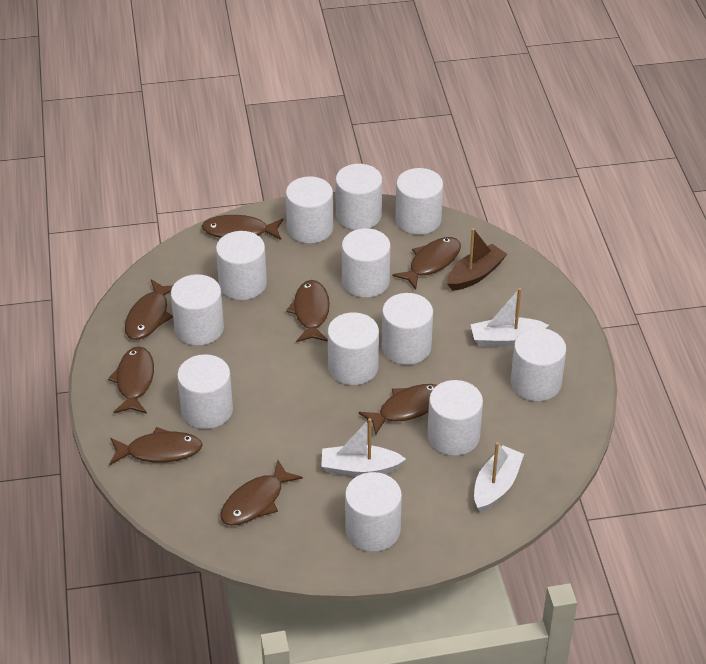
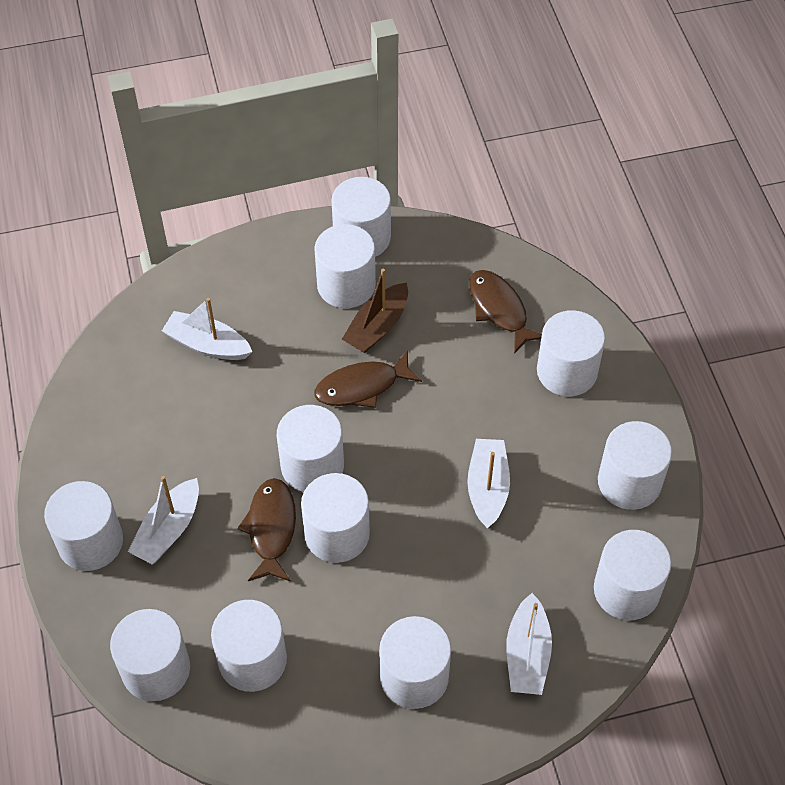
brown fish: [108,346,154,414] [110,427,203,465] [125,279,173,340] [202,215,283,240] [221,460,303,525] [286,280,330,342] [358,384,437,435] [392,237,461,290] = 8 -> [237,478,296,582] [314,350,422,408] [469,270,542,354] = 3
white boat: [321,418,406,477] [470,288,549,347] [474,442,524,512] = 3 -> [128,476,199,564] [162,298,253,360] [467,439,510,528] [506,593,552,695] = 4
white cylinder: [171,274,224,346] [177,354,233,429] [216,231,267,300] [286,176,333,243] [327,312,379,385] [335,164,382,230] [342,228,391,298] [345,472,402,552] [382,293,433,365] [395,168,443,235] [427,380,483,456] [511,328,566,401] = 12 -> [44,481,123,571] [110,609,190,701] [211,600,287,692] [277,405,344,492] [301,473,370,563] [314,224,376,308] [331,177,391,257] [379,616,451,709] [537,310,605,396] [594,530,671,620] [598,421,672,510] = 11

